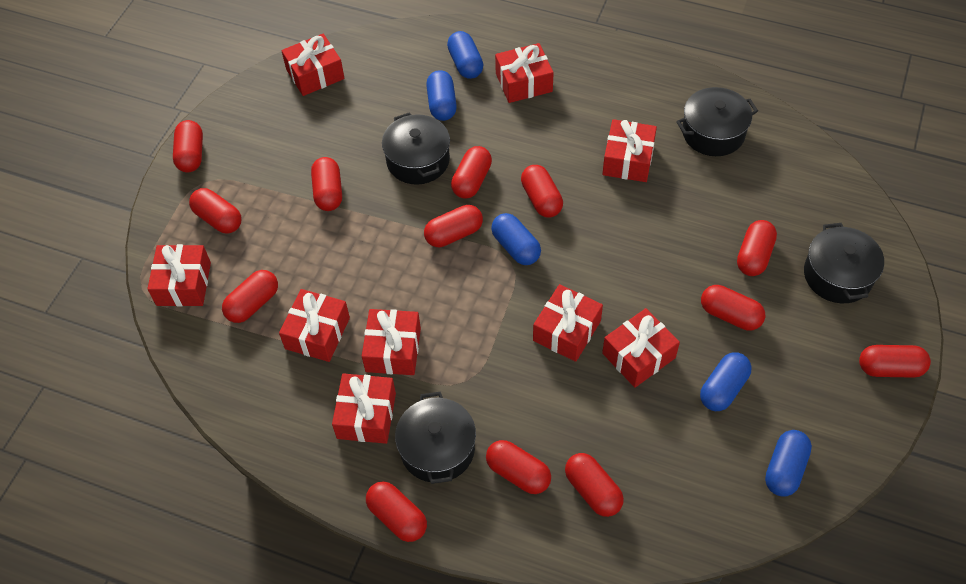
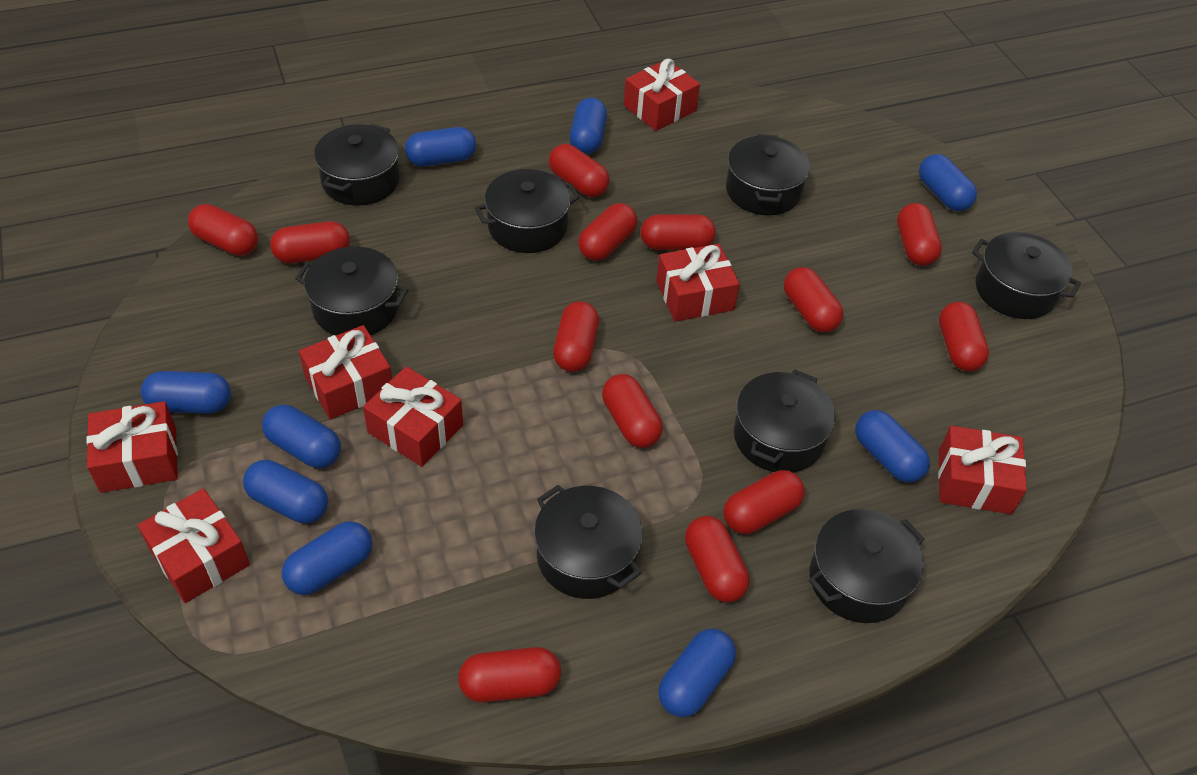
black pot: [382,112,450,185] [395,392,476,484] [676,87,758,156] [804,223,884,303] = 4 -> [295,246,408,336] [314,124,400,206] [475,169,580,253] [534,485,643,599] [726,134,810,215] [734,370,836,472] [809,509,924,623] [972,232,1081,319] = 8
blue capsule: [426,70,457,121] [447,31,483,79] [491,213,541,265] [700,352,751,411] [765,430,812,497] = 5 -> [141,371,231,414] [243,460,328,524] [262,405,341,468] [282,521,372,595] [405,127,476,166] [570,97,607,154] [658,629,736,717] [855,410,930,483] [919,154,977,211] = 9
red gift: [147,244,211,306] [279,289,350,362] [282,33,345,96] [332,373,396,444] [362,309,421,375] [495,43,554,103] [533,284,603,362] [602,119,657,182] [602,308,680,388] = 9 -> [86,401,178,493] [138,488,250,603] [299,325,392,420] [363,366,463,467] [624,59,700,131] [656,244,740,322] [938,426,1027,514] = 7

